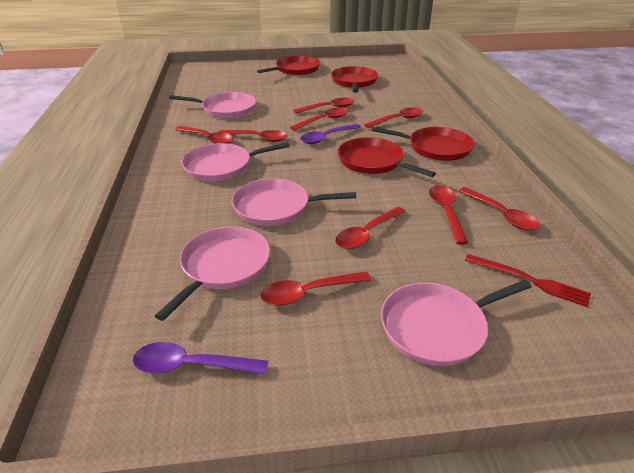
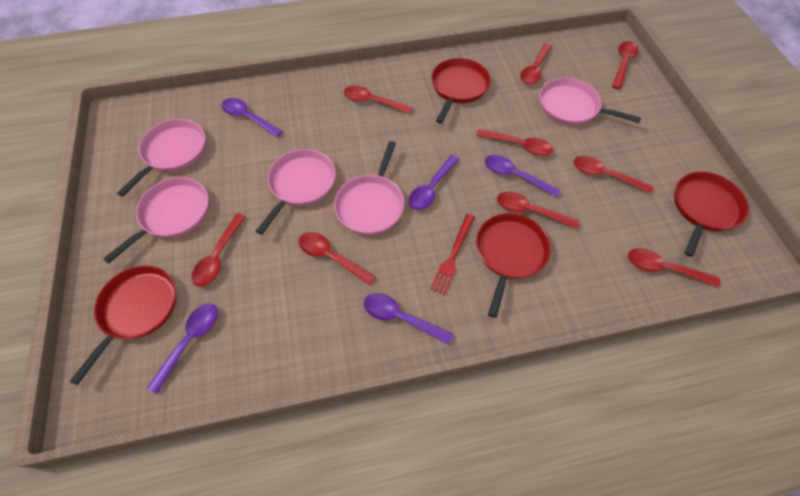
purple spoon: [133,342,268,375] [300,124,361,144] = 2 -> [147,303,218,394] [221,98,283,137] [364,293,453,345] [409,155,460,210] [485,155,560,197] = 5

